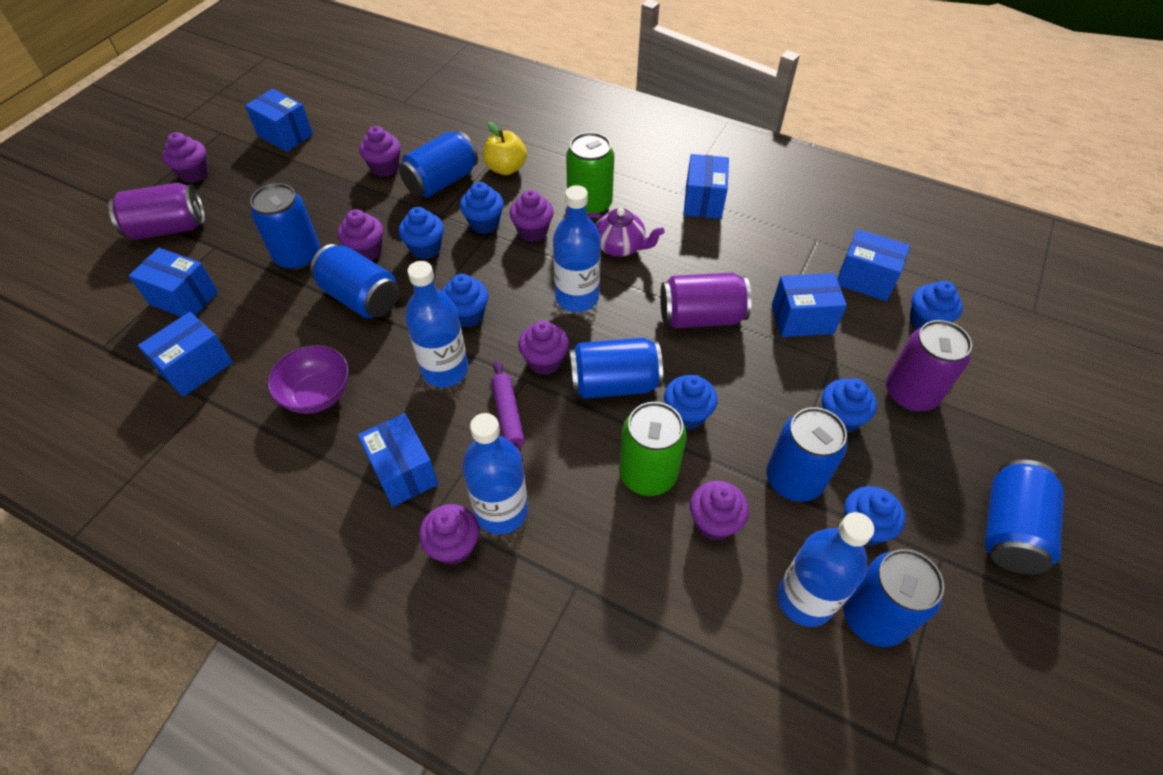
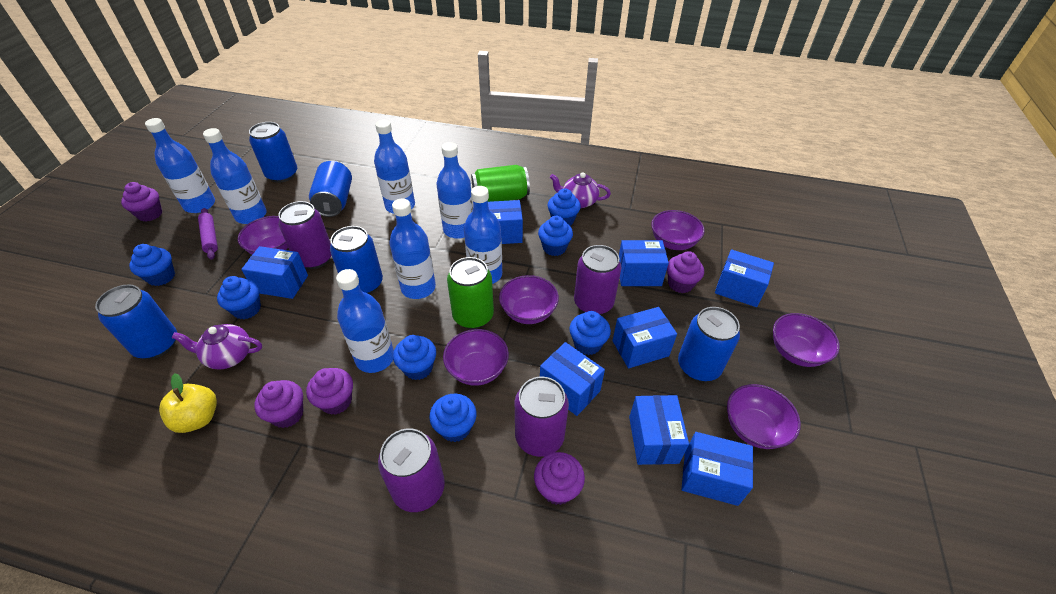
blue bottle: [405,261,468,387] [462,413,528,534] [553,185,601,312] [777,512,874,627] = 4 -> [145,118,215,213] [203,128,267,224] [336,269,394,373] [374,120,415,214] [390,198,436,299] [437,142,473,239] [464,186,502,284] = 7
blue box: [129,248,218,317] [138,312,233,397] [245,89,313,152] [358,413,438,507] [683,154,729,219] [772,273,847,337] [837,229,910,301] = 7 -> [241,246,308,299] [488,200,523,244] [540,342,605,416] [612,307,677,368] [619,240,669,286] [629,395,689,465] [682,432,753,506] [715,249,774,307] = 8
blue can: [250,183,320,270] [310,244,399,318] [399,130,478,198] [569,338,663,399] [767,407,848,502] [843,549,944,647] [984,460,1064,574] = 7 -> [95,284,177,359] [249,122,297,183] [309,161,352,217] [330,226,383,294] [678,307,740,381] = 5
purple bowl: [267,345,349,414] = 1 -> [238,216,288,255] [443,329,509,386] [499,275,559,324] [651,210,705,250] [727,384,801,449] [773,313,840,367] = 6
purple can: [108,183,205,240] [660,273,752,328] [886,320,972,412] = 3 -> [279,201,332,269] [378,428,445,512] [515,377,569,457] [574,245,621,315] = 4
purple cupcake: [162,132,209,183] [338,209,383,261] [359,126,401,177] [419,504,479,565] [509,190,554,242] [518,320,569,375] [690,481,749,541] = 7 -> [121,182,162,222] [254,380,304,428] [306,368,353,415] [534,452,585,505] [667,251,704,293] = 5
purple teapot: [587,208,665,257] = 1 -> [171,324,262,370] [550,172,611,208] = 2

